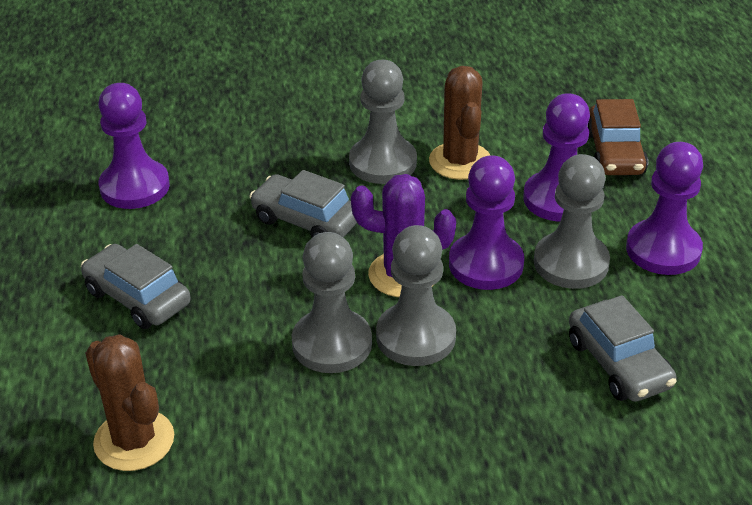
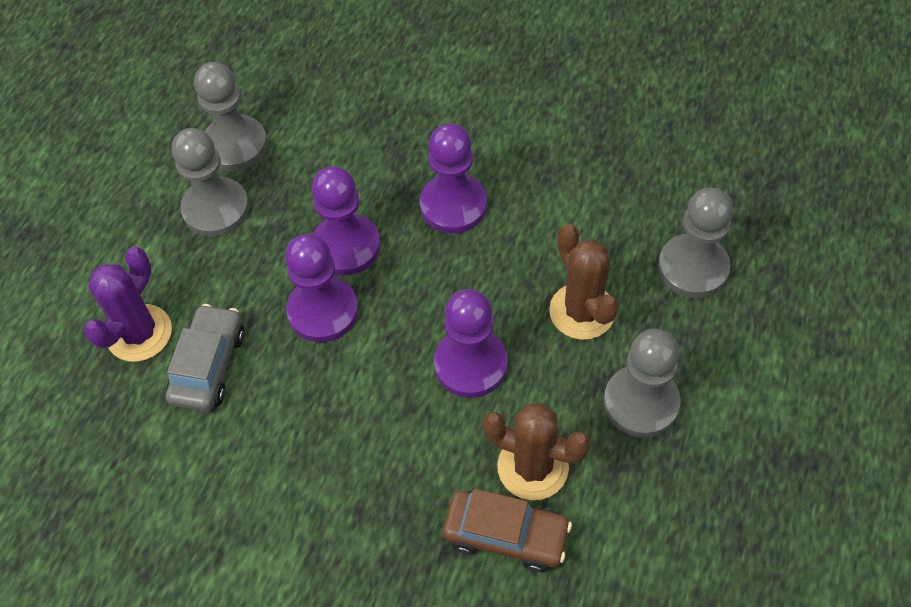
grey car: [81,244,191,329] [250,170,357,238] [569,295,677,402] = 3 -> [166,304,245,412] = 1

